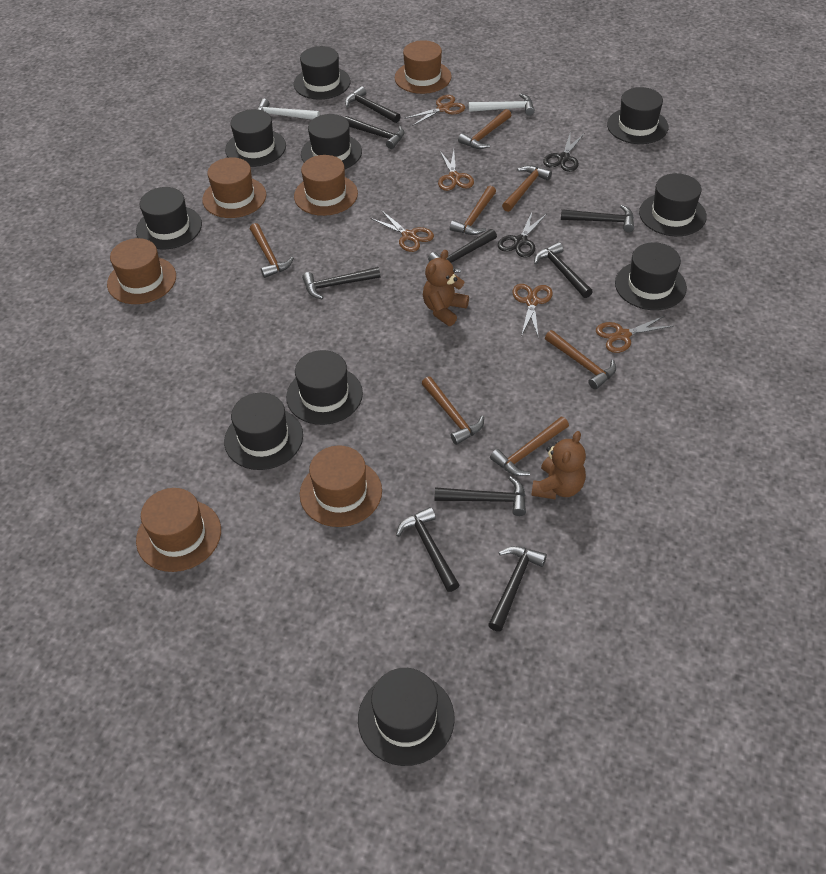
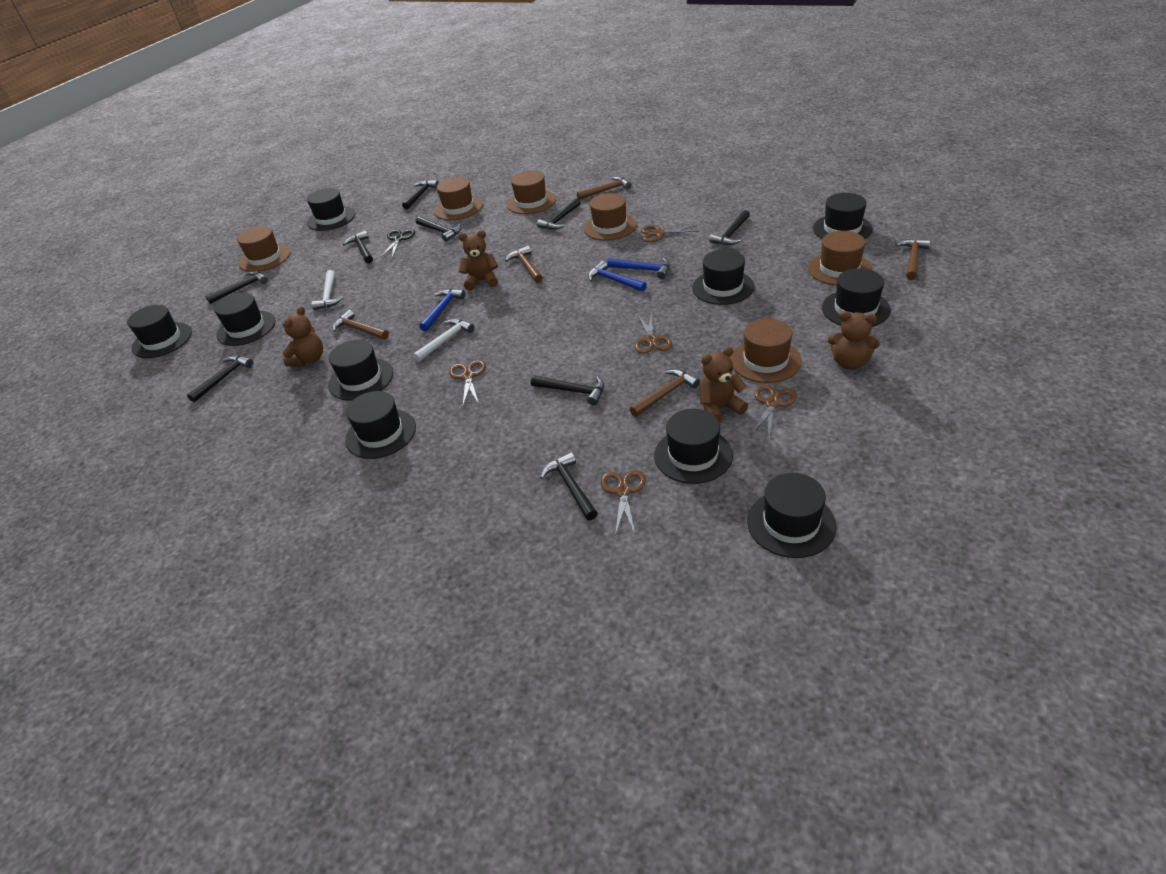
black scissors: [498,212,547,257] [543,131,584,172] = 2 -> [380,229,415,258] = 1
blue hammer: none = 0 -> [420,289,465,331] [588,261,647,291] [607,258,670,279] = 3
brown hammer: [250,223,294,278] [422,376,484,445] [450,186,496,235] [458,109,511,149] [490,417,569,476] [502,165,552,212] [545,330,616,390] = 7 -> [332,310,389,340] [505,246,543,283] [577,176,632,200] [630,369,700,417] [896,239,930,280] = 5
brown teddy bear: [423,250,469,326] [531,431,586,499] = 2 -> [282,306,323,366] [459,230,498,291] [699,347,748,423] [828,311,880,370] = 4

